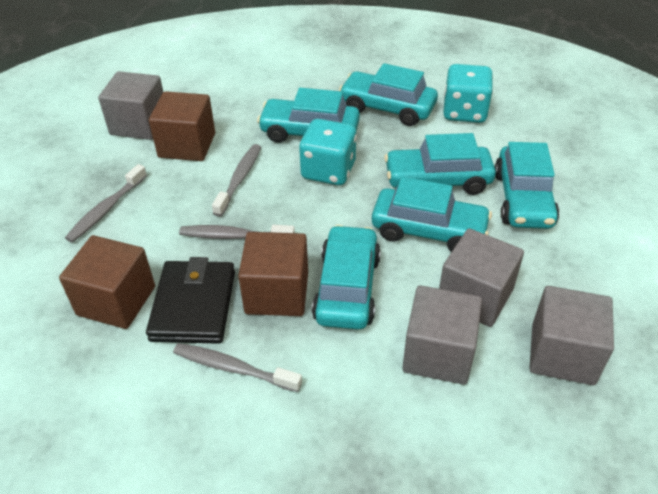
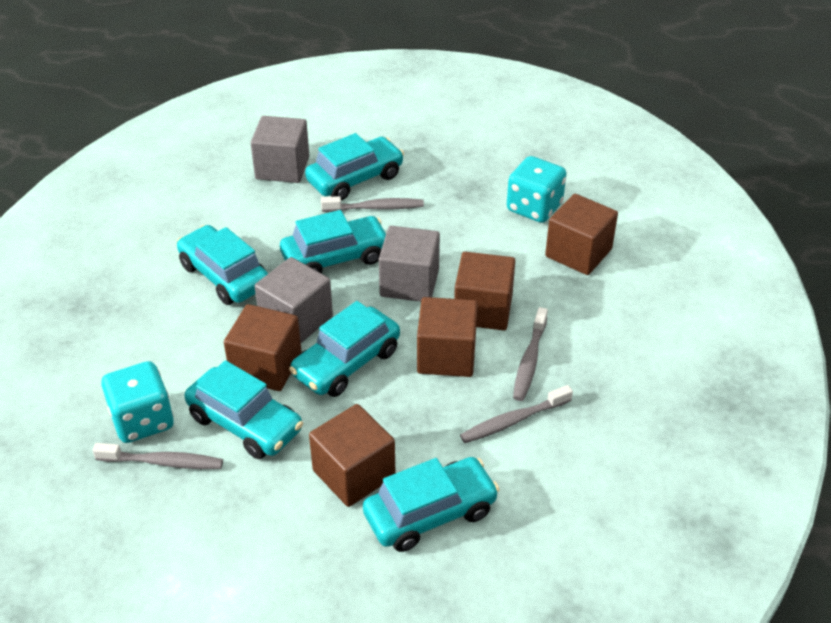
black wallet: [146,257,235,344] = 1 -> none = 0
brown cube: [59,235,155,329] [149,91,215,161] [238,232,308,316] = 3 -> [224,304,302,391] [309,404,396,507] [417,297,478,377] [454,252,515,330] [545,194,618,275] = 5
grey cube: [98,71,163,140] [402,285,482,385] [439,228,524,327] [529,286,614,385] = 4 -> [251,116,309,183] [254,257,333,343] [379,226,440,302] = 3

